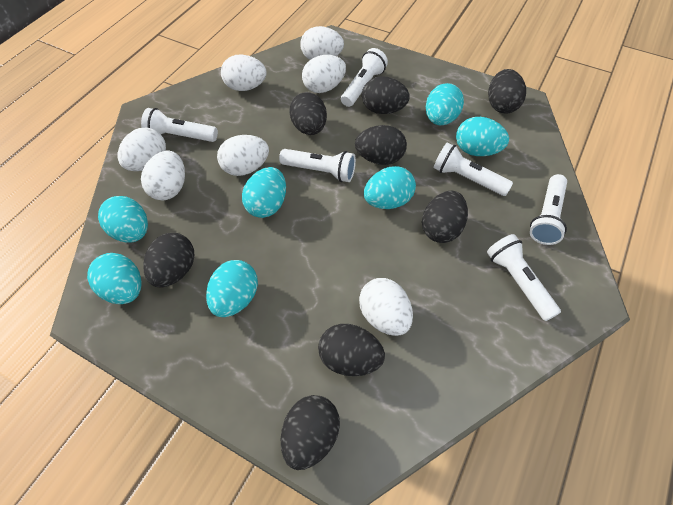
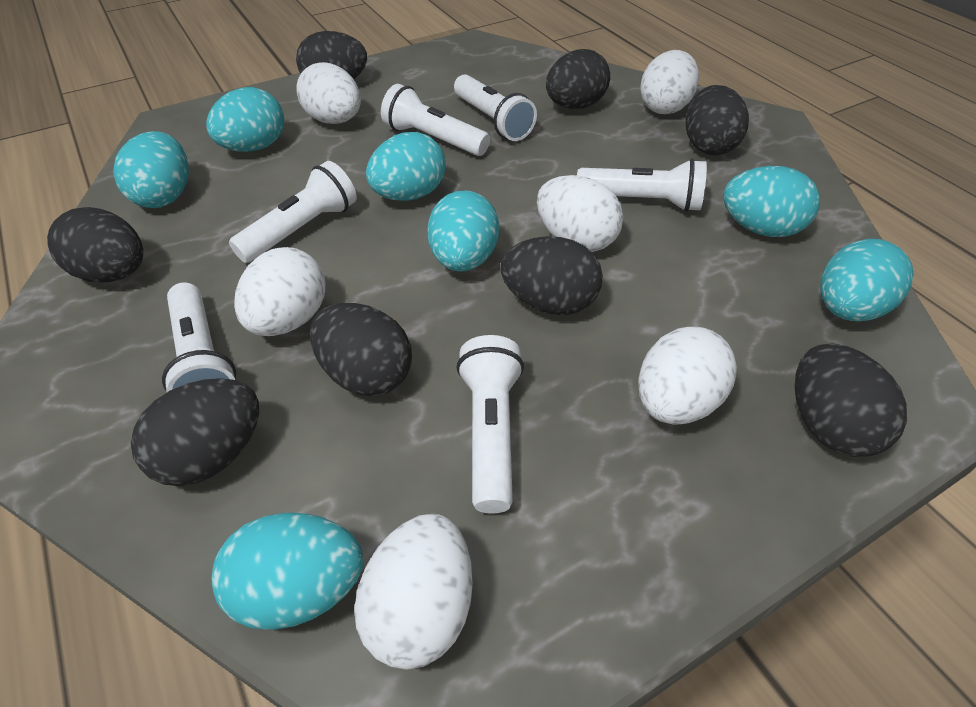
white egg: [118,128,166,171] [141,151,185,200] [217,135,269,176] [221,54,267,91] [300,26,344,60] [302,55,346,93] [359,278,413,336] = 7 -> [234,247,326,336] [296,62,361,124] [354,514,473,670] [537,175,623,252] [638,326,737,425] [640,50,699,114] = 6

